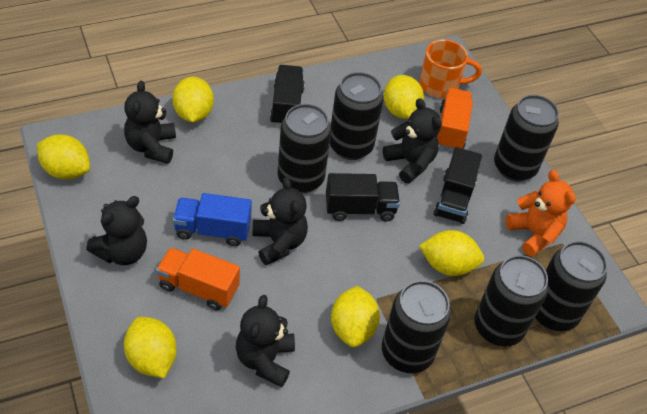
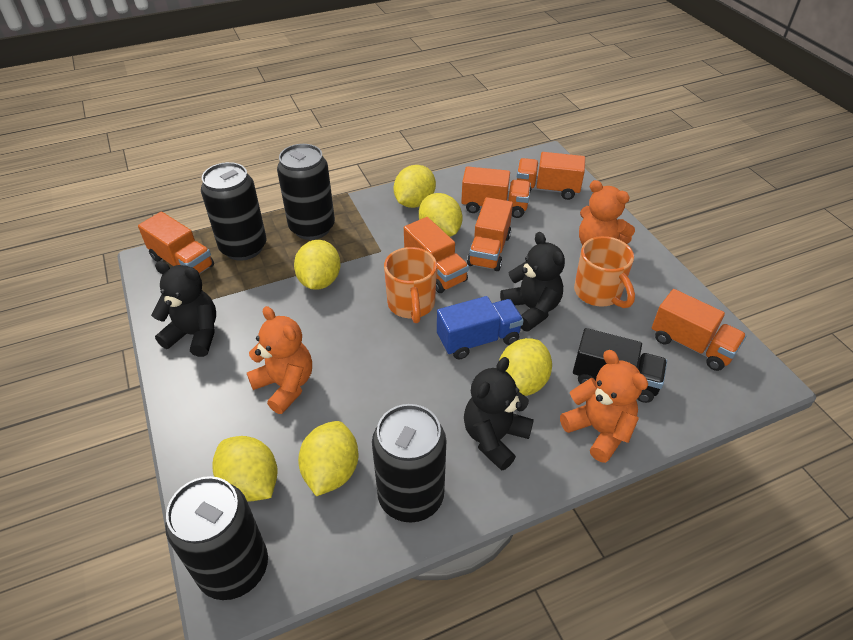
black can: [277,104,331,193] [330,72,384,160] [382,280,451,373] [474,255,548,346] [494,95,559,182] [535,241,607,331] = 6 -> [165,476,268,600] [201,162,267,261] [277,144,335,240] [372,404,446,523] = 4
black teddy bear: [86,196,147,265] [124,81,176,164] [236,295,295,387] [253,177,308,265] [383,98,442,184] = 5 -> [151,261,216,357] [464,357,534,471] [500,232,565,331] = 3
black truck: [270,65,305,126] [326,173,400,221] [434,147,482,224] = 3 -> [573,328,667,403] = 1
orange mug: [420,39,482,98] = 1 -> [384,247,437,323] [574,236,635,308] = 2
orange teddy bear: [506,170,576,256] = 1 -> [247,306,312,414] [560,350,648,463] [579,180,635,245] = 3
orange truck: [156,248,240,310] [437,88,473,150] = 2 -> [138,212,214,274] [404,217,469,293] [461,166,531,218] [467,197,513,271] [517,152,585,200] [652,289,747,371] = 6

